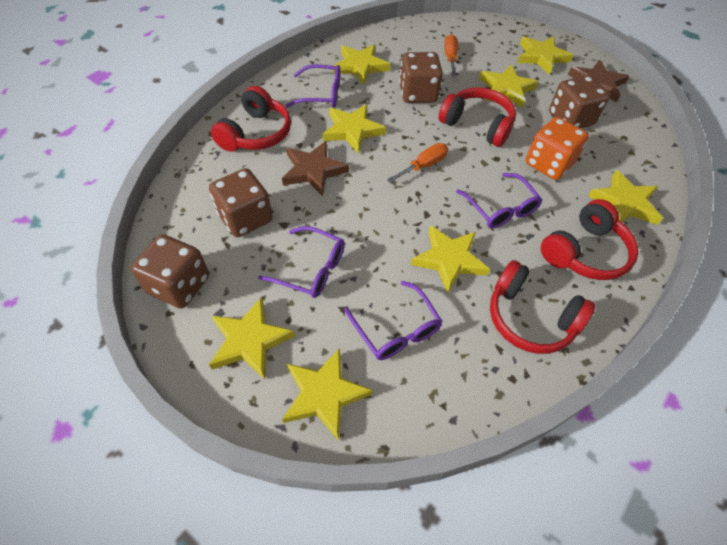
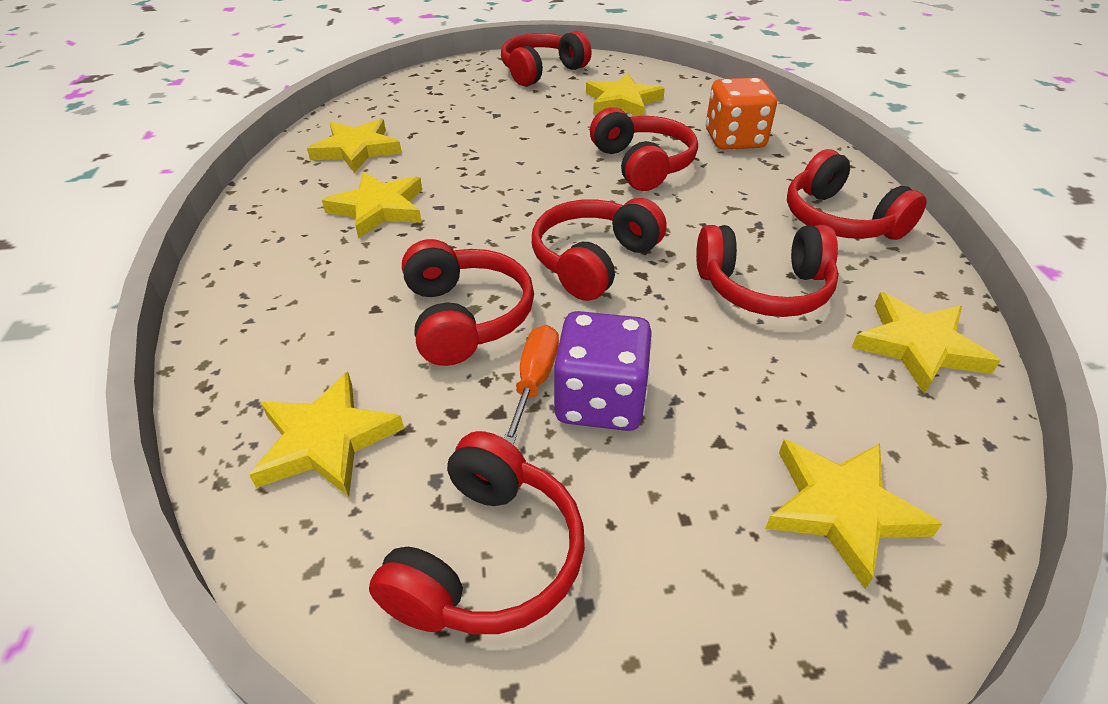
brown dice: [131,234,209,309] [209,168,273,237] [399,52,443,103] [549,75,610,129] = 4 -> none = 0
brown star: [282,141,349,196] [568,60,629,102] = 2 -> none = 0
orange screwdriver: [387,143,448,183] [444,34,458,76] = 2 -> [504,325,559,445] = 1
purple dice: none = 0 -> [554,311,652,431] = 1
purple glasses: [258,226,345,298] [285,64,341,108] [344,281,442,360] [456,173,542,228] = 4 -> none = 0
red headphones: [211,86,291,152] [438,87,516,147] [490,260,596,354] [541,199,638,280] = 4 -> [369,431,585,634] [402,239,534,366] [501,31,592,86] [532,198,667,301] [590,107,698,191] [696,225,839,317] [787,149,927,240] = 7
yellow star: [209,297,295,380] [282,348,373,441] [322,104,386,154] [333,44,390,85] [411,225,490,294] [479,64,539,108] [517,36,574,75] [588,170,663,225] = 8 -> [249,372,404,497] [307,118,402,173] [322,172,422,238] [586,74,665,116] [765,440,942,589] [851,292,1001,394] = 6

